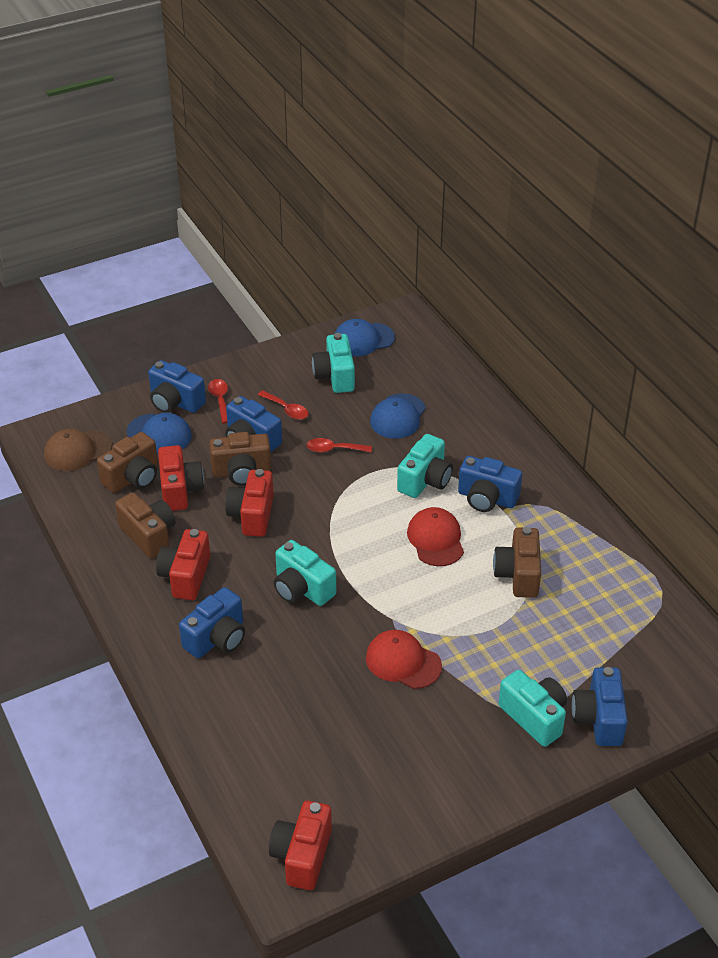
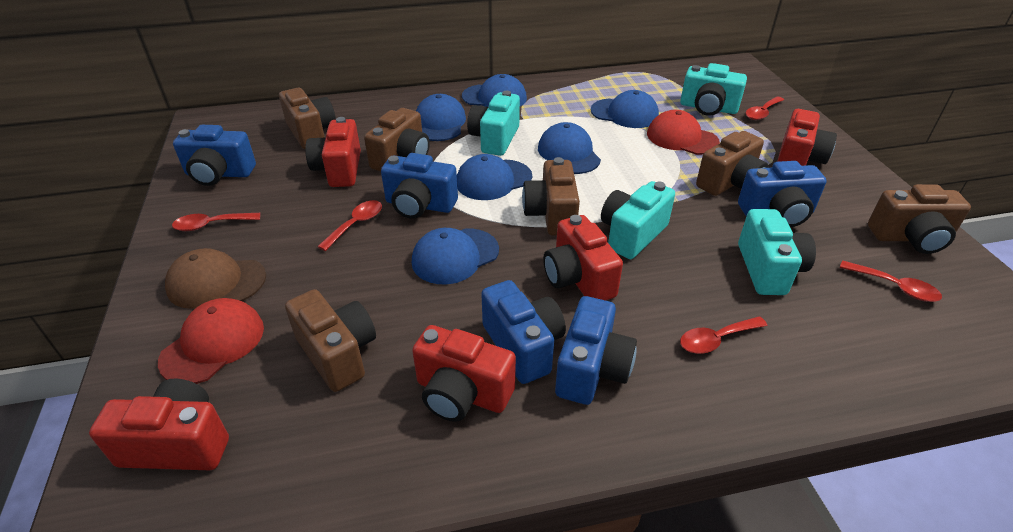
blue cap: [127,413,192,454] [334,319,395,356] [370,393,426,439] = 3 -> [412,228,499,284] [416,94,466,141] [457,154,532,200] [462,74,527,107] [538,122,601,174] [591,90,659,128] = 6
brown camera: [97,432,158,493] [115,493,175,559] [209,432,271,486] [493,527,541,598] = 4 -> [279,88,336,149] [285,289,376,392] [364,108,430,172] [522,157,580,236] [696,131,768,196] [868,184,971,254] = 6
red camera: [156,529,210,600] [158,445,204,511] [225,469,274,537] [269,801,332,890] = 4 -> [89,379,229,470] [305,117,361,187] [412,325,516,422] [543,215,623,301] [777,109,837,166] = 5
red spoon: [208,379,228,423] [258,390,309,420] [306,438,372,453] = 3 -> [172,213,260,231] [317,200,382,251] [680,316,767,354] [746,97,784,120] [839,261,942,302] = 5

